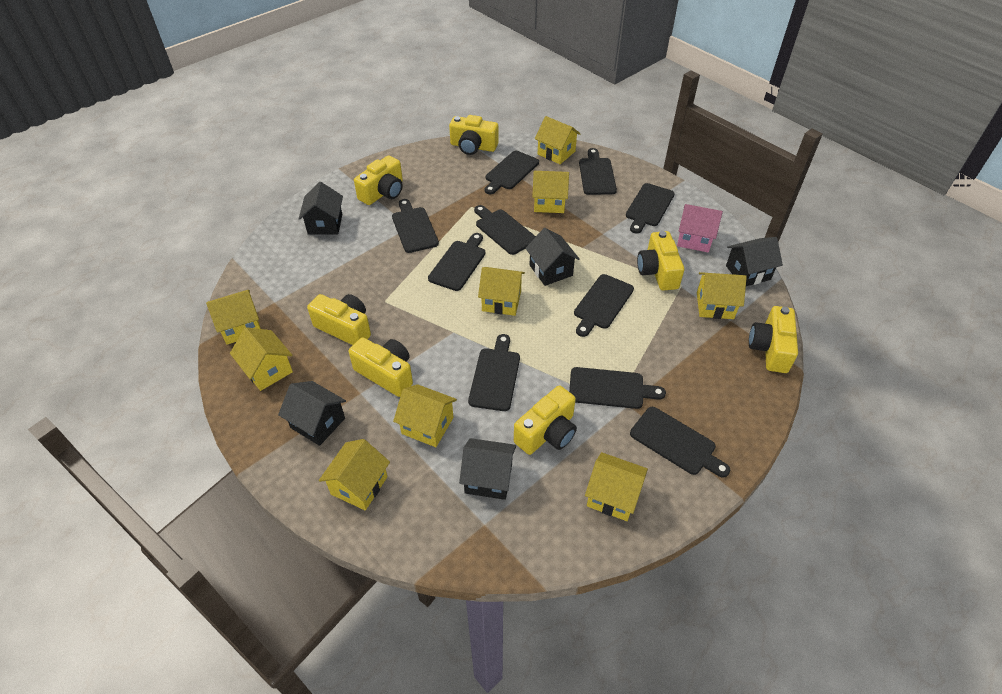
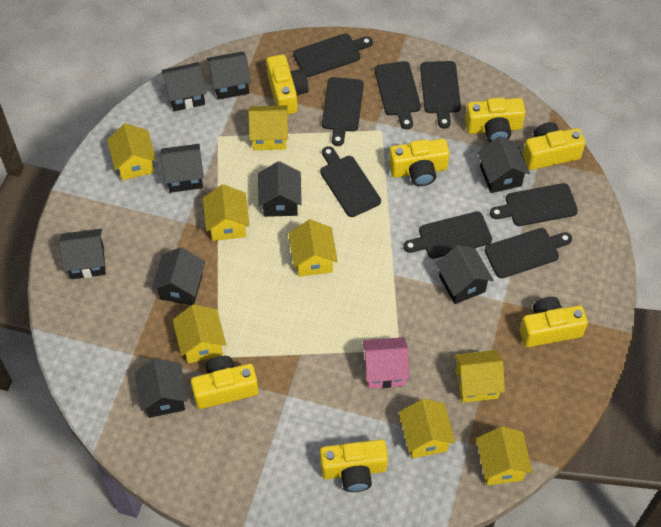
black cutting board: [392,199,439,253] [428,233,485,291] [468,334,520,411] [474,205,536,255] [485,151,539,194] [569,367,666,409] [574,274,634,337] [579,148,617,195] [626,183,675,234] [630,407,730,478] = 10 -> [293,34,373,77] [320,146,381,217] [322,77,364,146] [374,61,421,129] [403,211,492,259] [420,61,461,129] [484,228,572,278] [490,183,578,226] = 8
black house: [278,381,346,446] [299,182,343,235] [459,438,516,500] [525,228,580,286] [726,237,783,286] = 5 -> [59,229,106,279] [135,358,188,418] [152,247,205,305] [161,62,206,111] [161,144,204,193] [207,51,251,100] [258,161,302,217] [436,245,493,304] [477,136,530,193] = 9
yellow house: [206,290,261,345] [230,327,293,391] [319,439,390,510] [393,384,457,447] [478,267,525,316] [532,171,569,213] [535,116,581,164] [585,452,648,521] [697,272,747,319] = 9 -> [107,123,156,180] [173,304,226,364] [203,184,250,241] [248,106,288,150] [288,219,338,277] [399,399,455,458] [454,350,505,403] [476,426,532,485] = 8

